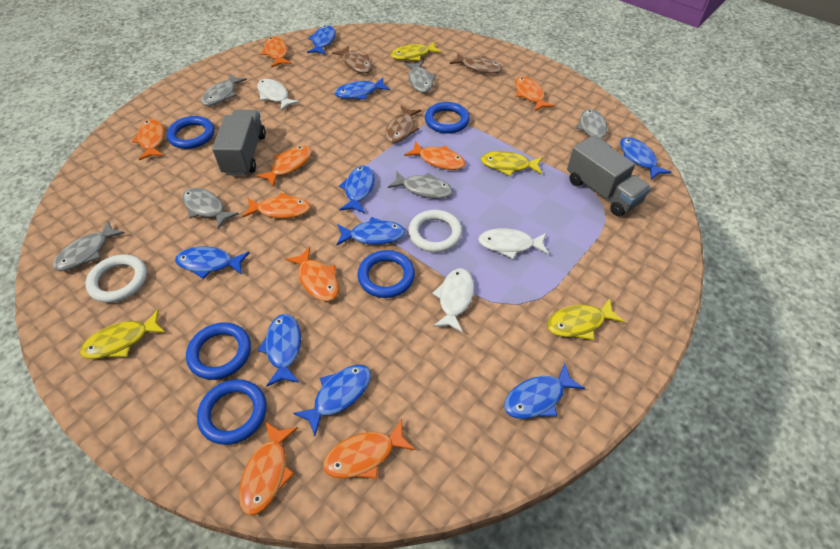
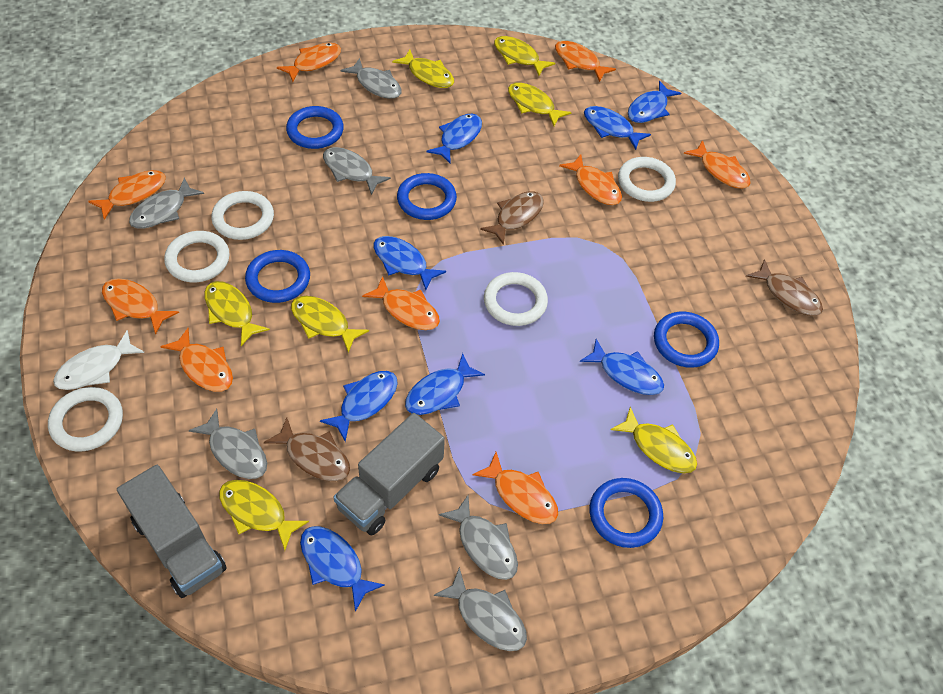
blue fish: [175,247,249,279] [257,314,301,387] [293,365,371,436] [307,26,336,55] [335,78,390,100] [336,217,406,245] [339,165,375,213] [504,363,585,419] [620,137,671,180] = 9 -> [300,526,385,612] [320,371,398,442] [373,236,446,290] [405,353,485,415] [426,114,482,163] [580,339,664,395] [584,106,651,150] [628,81,681,123] = 8
white fish: [257,79,300,111] [432,268,474,333] [478,228,549,259] = 3 -> [53,330,145,390] = 1
white ring: [85,254,147,303] [408,210,462,253] = 2 -> [48,387,123,451] [164,231,230,282] [211,191,274,240] [484,272,548,326] [618,157,676,202] = 5
yellow fish: [80,310,166,359] [390,42,442,61] [481,151,543,176] [547,298,625,340] = 4 -> [204,281,270,346] [219,480,309,550] [291,296,369,353] [392,49,454,88] [494,36,555,76] [508,82,571,126] [610,407,697,473] = 7

